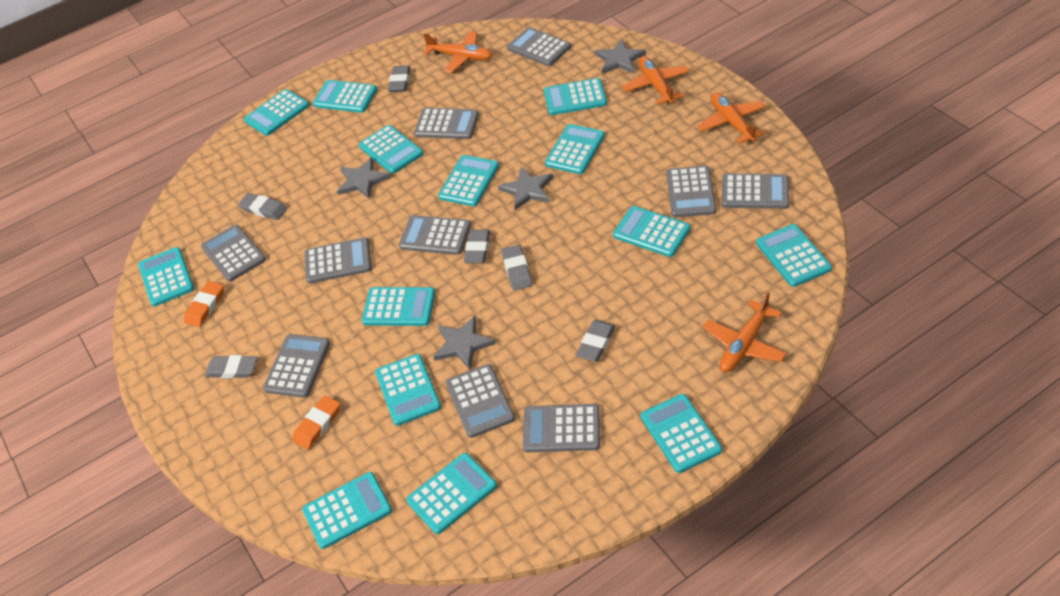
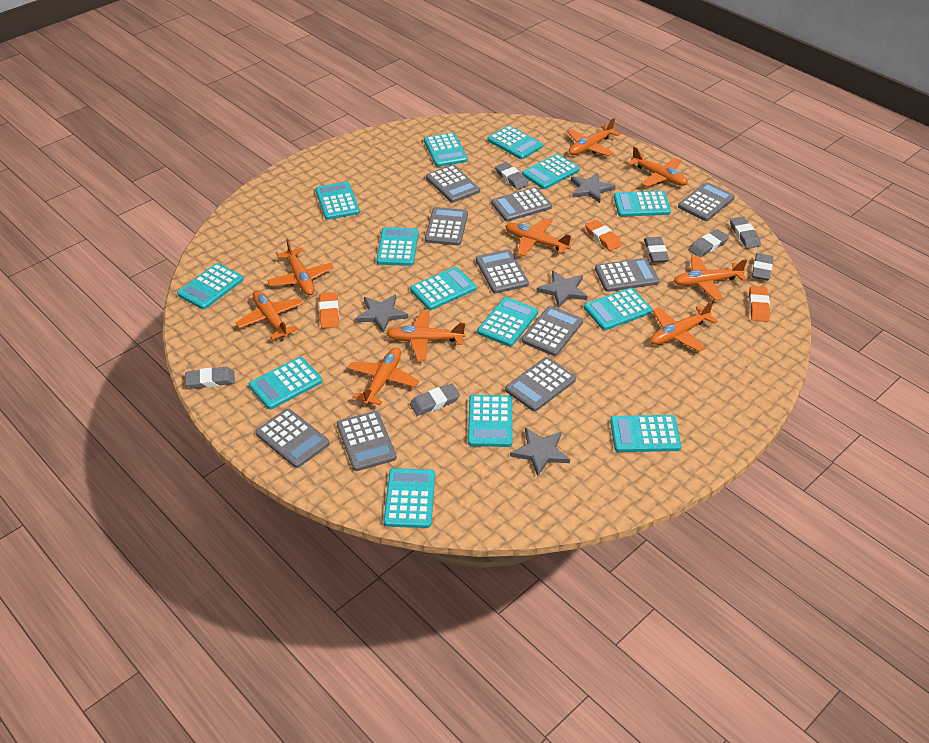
grey eraser: [205,355,257,378] [238,193,287,220] [388,66,411,92] [464,230,490,263] [502,245,532,291] [576,320,615,362] = 6 -> [185,367,235,389] [410,384,460,416] [495,162,529,190] [644,237,669,263] [688,229,729,257] [730,217,761,249] [752,253,773,281] = 7
orange eraser: [184,281,224,327] [293,395,340,449] = 2 -> [319,292,339,328] [585,220,622,251] [749,286,770,322] = 3
orange plane: [423,31,492,73] [622,56,689,104] [697,92,766,144] [703,292,787,372] = 4 -> [236,290,303,340] [267,239,334,296] [348,347,419,405] [386,311,465,361] [505,218,573,256] [567,118,620,156] [627,146,688,187] [650,301,718,352] [674,256,747,300] = 9

